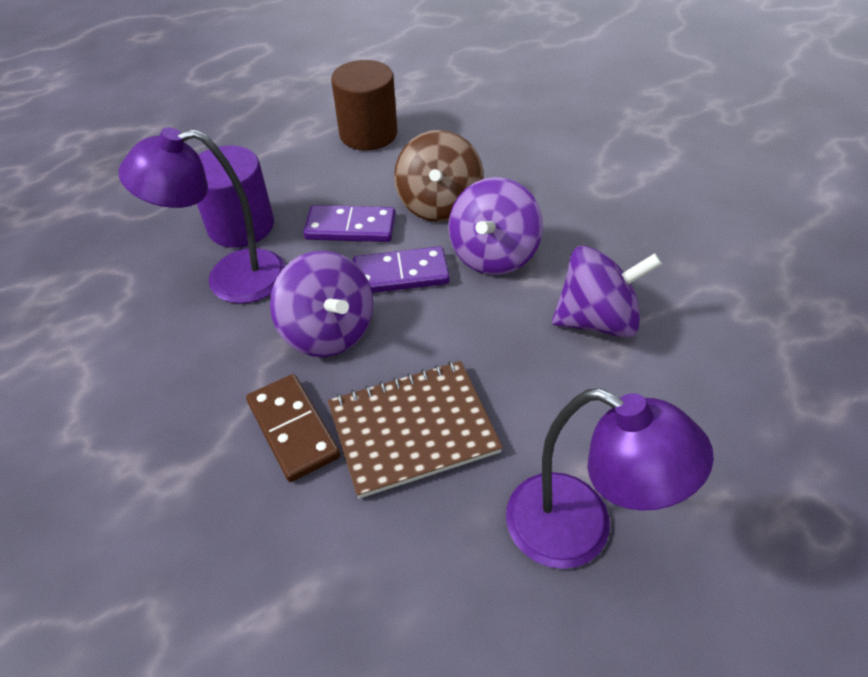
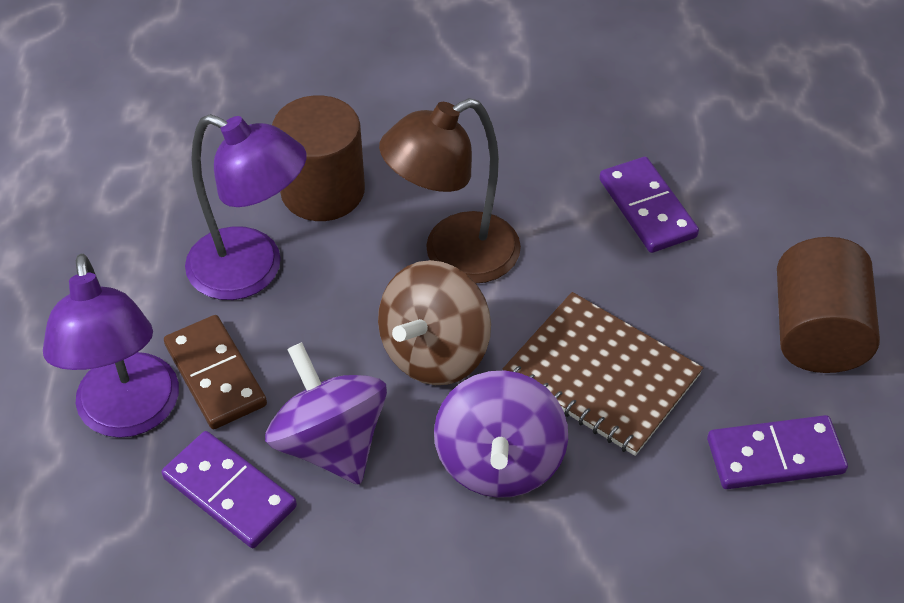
brown cylinder: [331,60,397,150] = 1 -> [272,95,365,221] [777,237,880,373] = 2
brown lamp: none = 0 -> [379,98,521,283] = 1
purple cylinder: [197,146,274,248] = 1 -> none = 0
purple domino: [303,205,395,242] [353,246,450,293] = 2 -> [162,431,297,548] [599,156,699,253] [707,415,848,489] = 3
purple spinning top: [270,250,373,357] [448,177,543,275] [552,246,662,338] = 3 -> [265,342,387,485] [434,370,568,498] = 2

